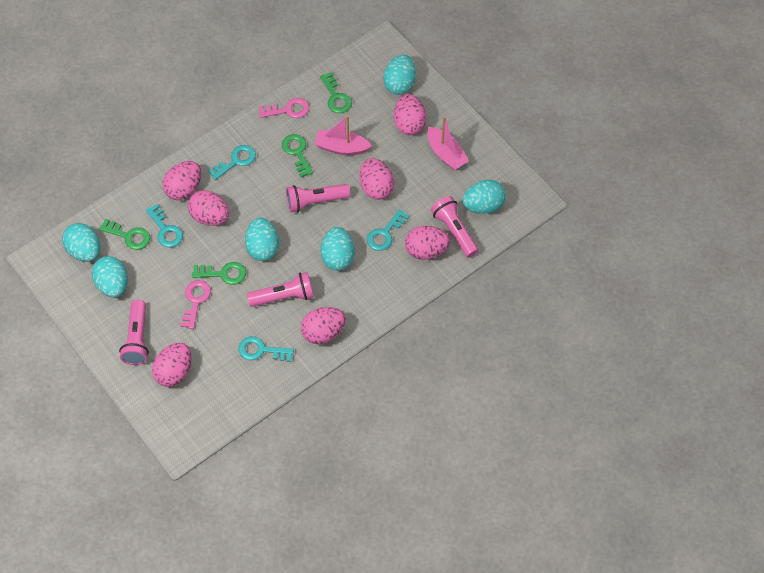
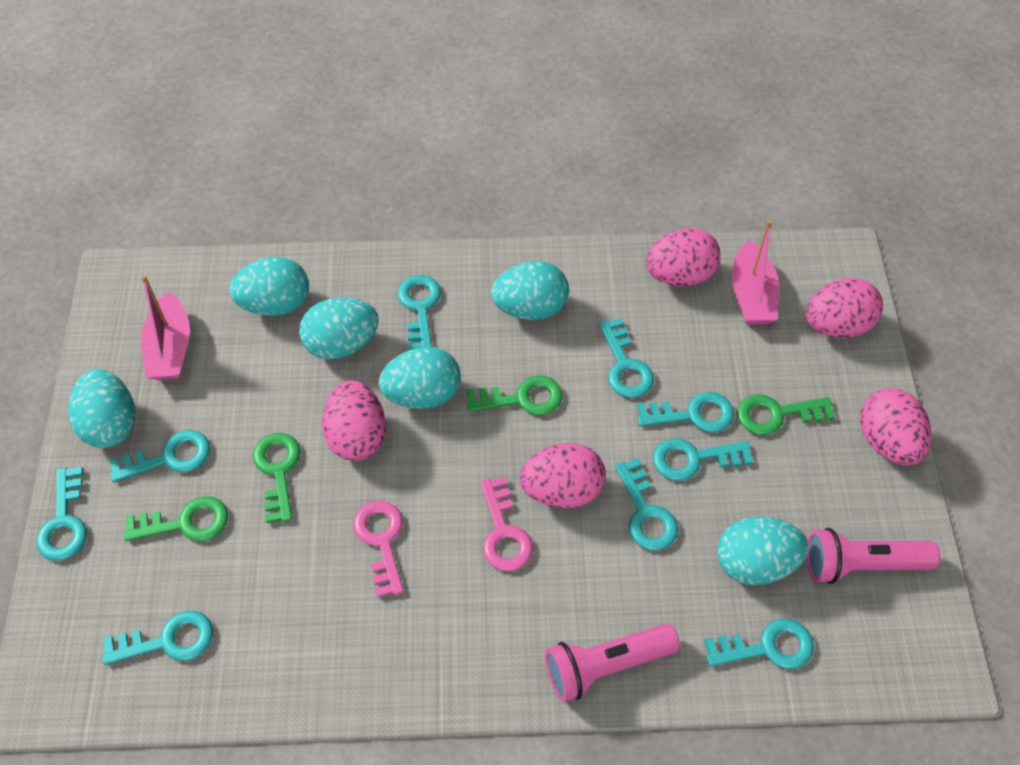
pink egg: [152,343,192,387] [163,161,201,200] [188,190,229,226] [301,307,346,344] [360,158,394,200] [394,94,426,135] [405,226,451,260] = 7 -> [322,380,386,461] [519,443,606,508] [646,228,720,286] [806,278,883,338] [860,388,931,466] = 5
pink flashlight: [119,300,149,365] [247,272,314,307] [286,184,350,212] [431,196,479,258] = 4 -> [545,623,680,702] [806,528,940,584] = 2
turquoise key: [146,204,183,248] [208,145,256,180] [238,336,294,362] [367,209,410,251] = 4 -> [36,467,87,561] [102,611,213,665] [109,430,210,482] [397,275,441,351] [599,318,654,398] [615,458,678,551] [637,392,734,432] [653,438,753,481] [704,618,814,669] = 9

